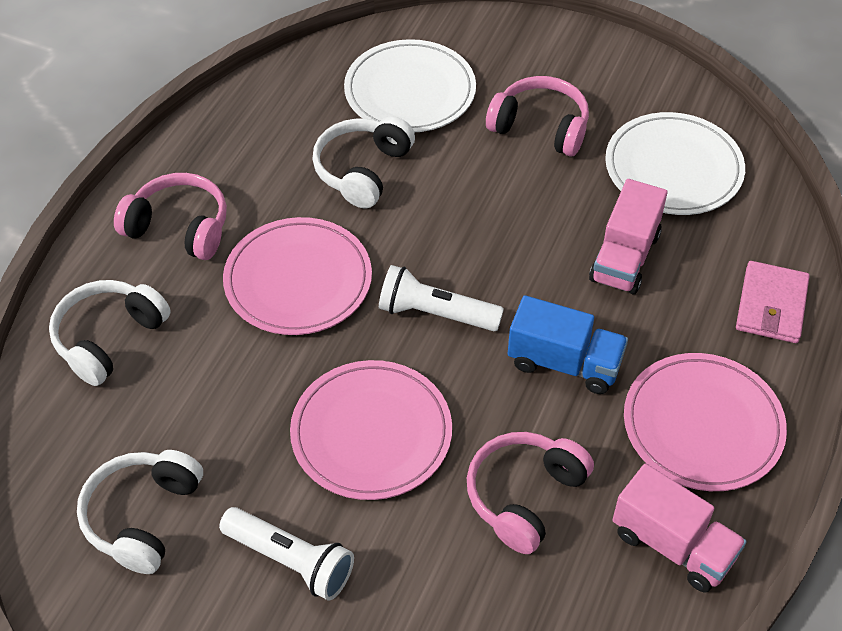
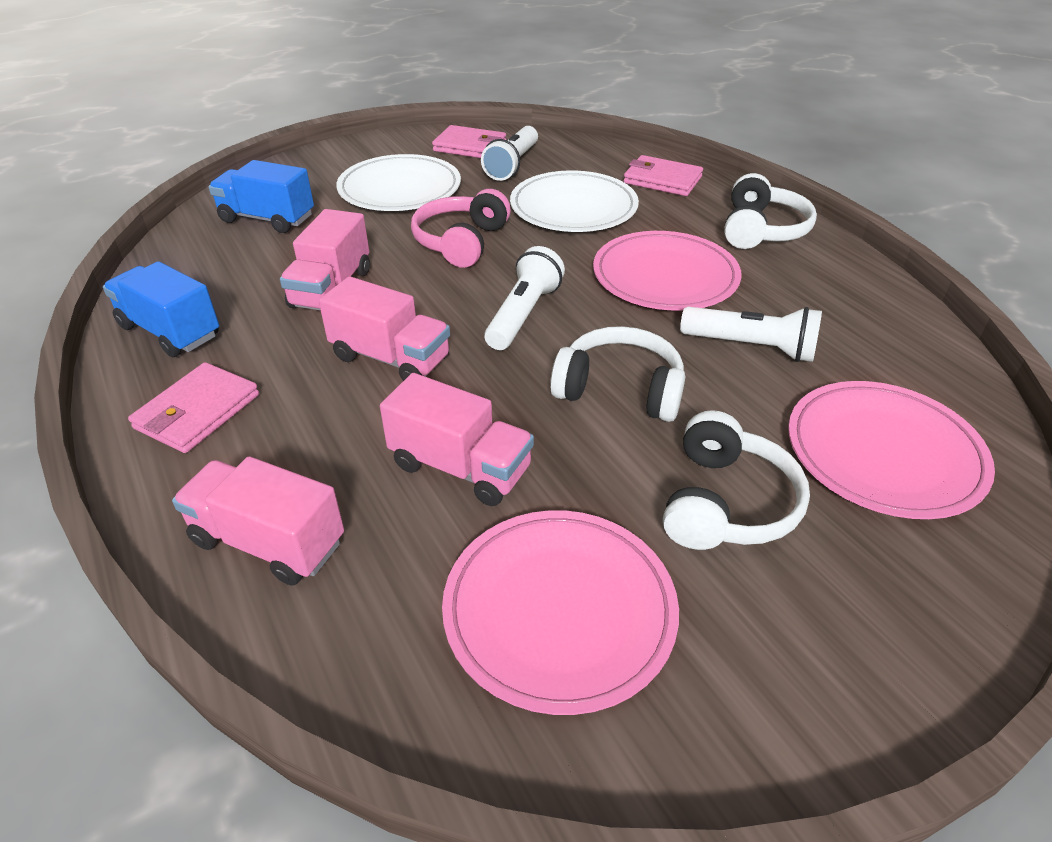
blue truck: [508,295,628,394] = 1 -> [103,262,219,357] [208,160,314,233] = 2
pink headphones: [114,173,227,260] [467,432,594,554] [486,76,589,157] = 3 -> [411,189,511,268] = 1
pink truck: [589,179,667,294] [612,463,747,592] = 2 -> [172,456,344,585] [280,209,370,311] [319,276,450,381] [380,373,534,506] = 4
pink wallet: [736,261,810,343] = 1 -> [128,362,259,453] [432,125,506,158] [624,155,703,196] = 3
white flashlight: [219,507,354,601] [379,265,504,331] = 2 -> [481,126,538,181] [484,246,565,350] [680,307,822,362] = 3

